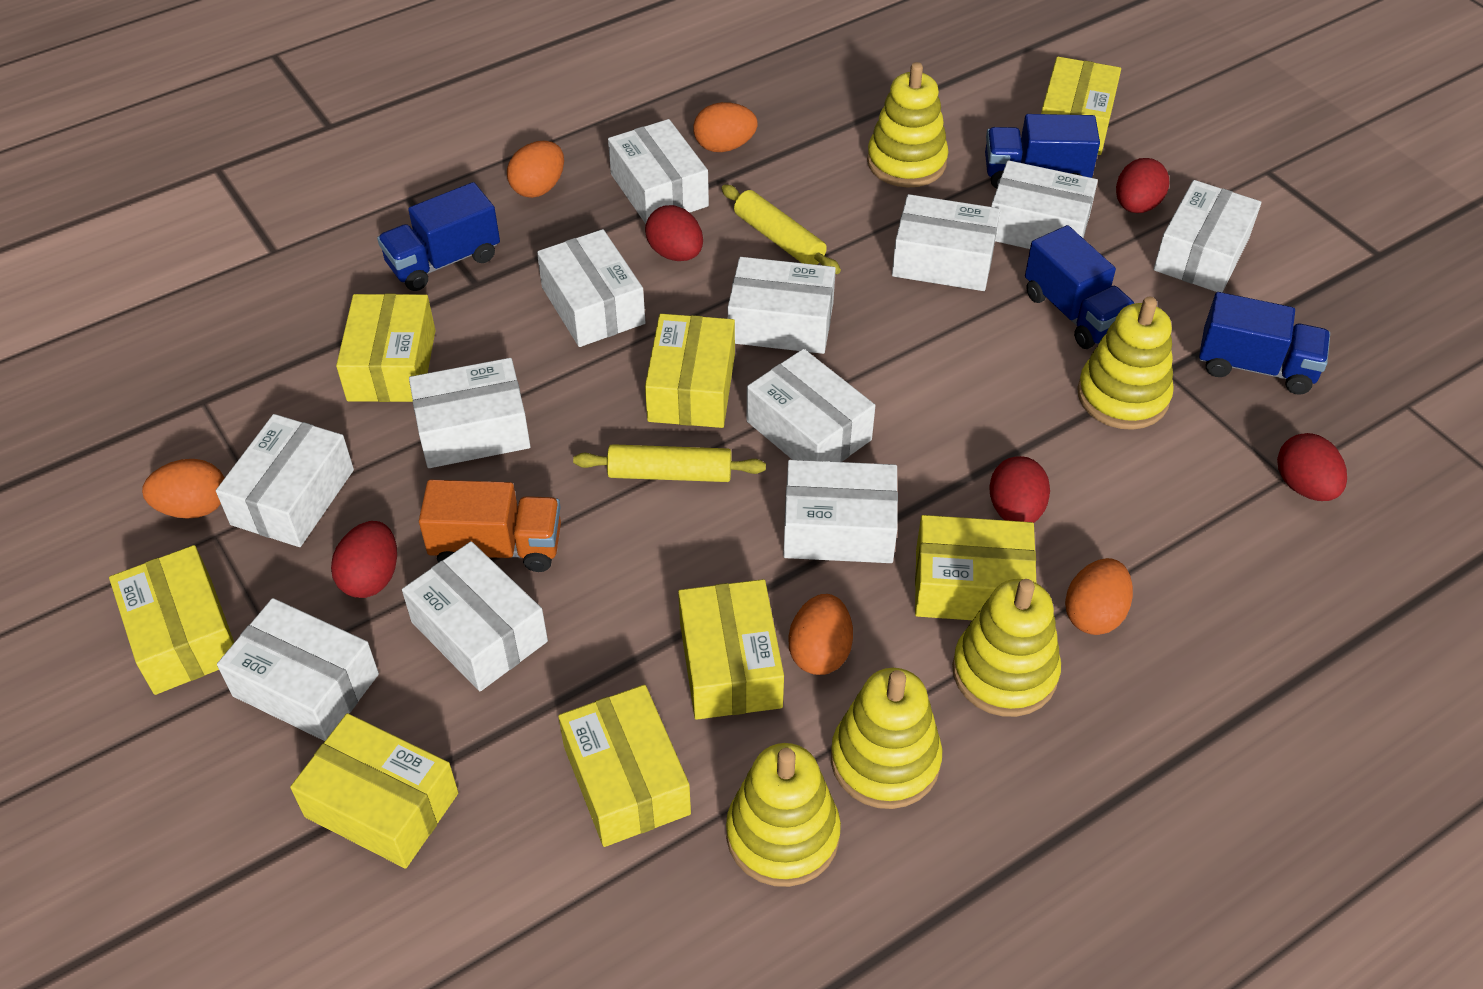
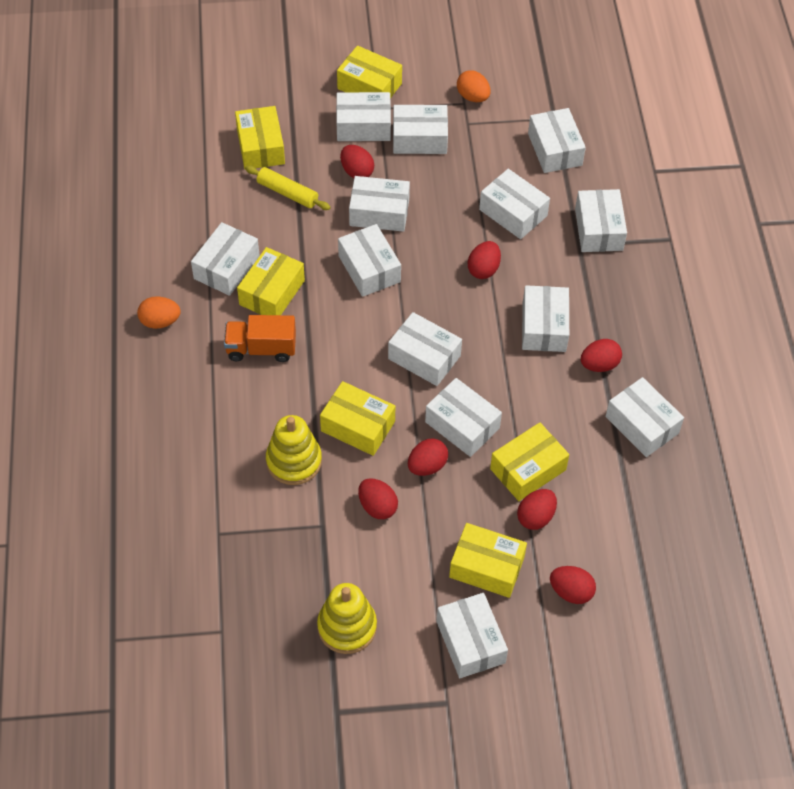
blue truck: [377,182,500,291] [985,114,1100,189] [1025,225,1135,349] [1199,292,1330,395] = 4 -> none = 0
orange egg: [142,459,225,519] [507,141,564,198] [693,102,758,152] [789,594,853,675] [1065,558,1133,635] = 5 -> [137,296,181,329] [457,70,490,102] = 2
red egg: [331,521,397,598] [645,205,703,261] [989,456,1050,523] [1116,158,1169,213] [1277,433,1347,501] = 5 -> [340,145,374,178] [358,478,398,519] [408,438,448,476] [468,241,501,279] [517,489,557,530] [550,566,596,604] [581,339,622,372] = 7
white box: [216,414,354,547] [217,598,379,741] [402,541,548,691] [409,358,530,468] [537,229,646,347] [608,119,709,224] [728,257,836,354] [747,349,875,462] [783,460,898,563] [892,194,1000,291] [991,160,1098,249] [1154,180,1261,292] = 12 -> [191,222,260,296] [336,92,391,141] [338,224,401,297] [349,176,410,232] [388,312,462,386] [393,105,448,154] [425,378,502,457] [437,593,508,678] [479,169,550,239] [522,285,569,352] [528,108,586,173] [575,189,627,252] [606,377,684,457] = 13
yellow box: [109,545,234,695] [290,713,459,869] [336,294,436,402] [558,685,691,847] [645,314,735,428] [678,579,784,720] [915,515,1037,620] [1041,57,1121,155] = 8 -> [235,106,285,169] [237,247,305,315] [320,381,395,456] [337,45,402,98] [449,523,527,598] [490,422,569,501] = 6
yellow rolling pin: [573,444,766,482] [721,185,841,274] = 2 -> [245,165,331,210] = 1
yellow stacking toy: [726,743,841,887] [831,668,942,809] [867,62,948,188] [952,579,1061,717] [1077,297,1174,430] = 5 -> [266,415,322,485] [317,583,377,654] = 2

